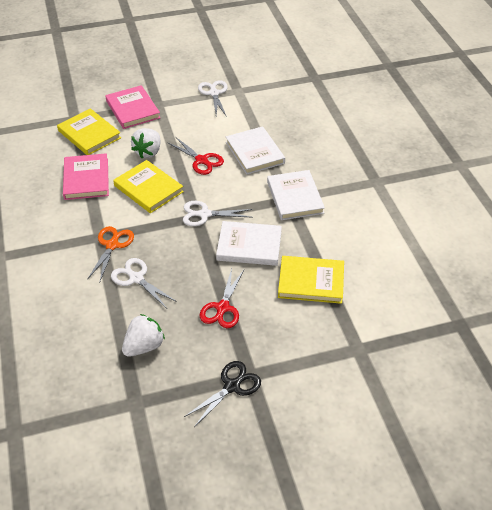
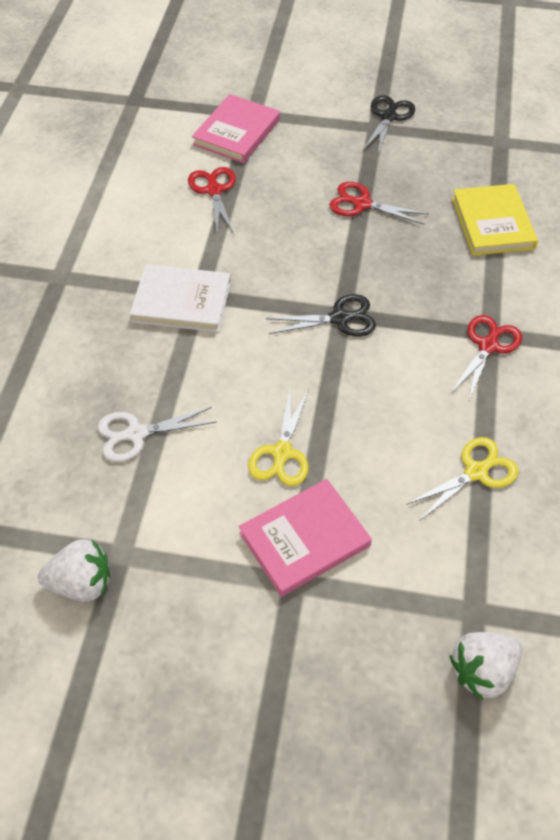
black scissors: [184,361,261,427] = 1 -> [266,294,376,336] [363,95,415,154] = 2
orange scissors: [87,226,134,283] = 1 -> none = 0
red scissors: [167,137,224,175] [200,268,244,328] = 2 -> [188,167,236,234] [329,182,429,225] [450,315,522,400] = 3
white book: [216,221,282,266] [226,126,285,175] [267,170,325,220] = 3 -> [130,264,231,332] = 1
white scissors: [111,258,177,308] [183,201,253,226] [198,80,228,117] = 3 -> [97,407,216,462] = 1
yellow book: [57,108,121,155] [113,160,184,213] [278,256,344,304] = 3 -> [452,184,538,256] = 1
yellow scissors: none = 0 -> [248,388,309,486] [406,437,519,520] = 2

